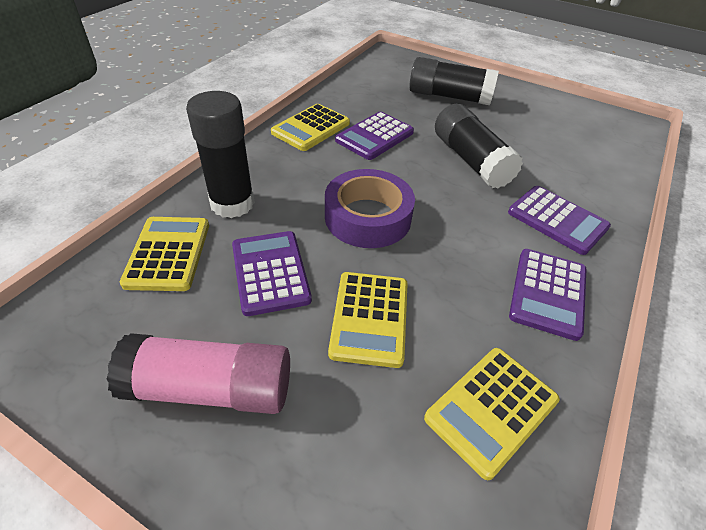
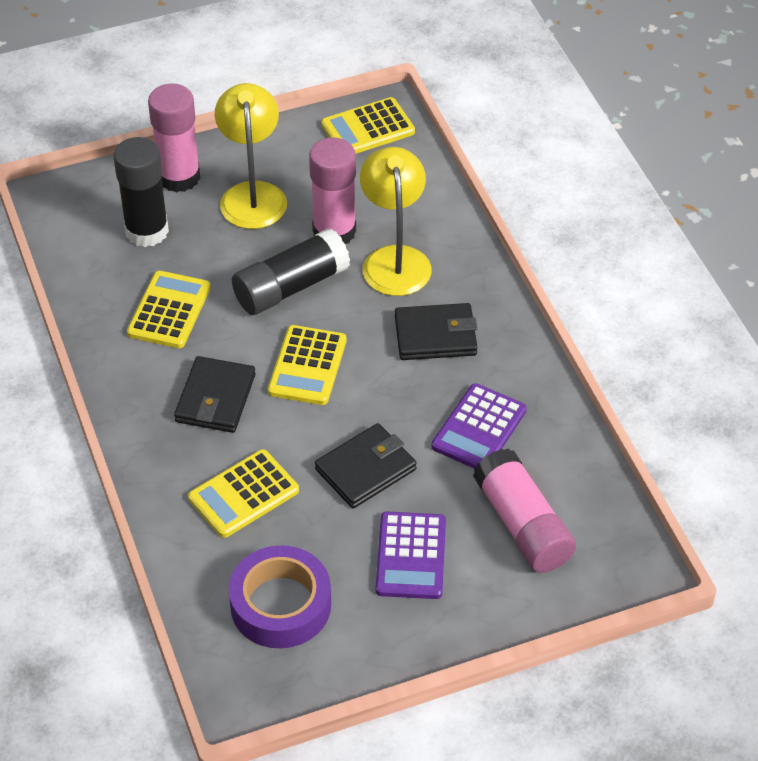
black glue stick: [186,91,255,218] [409,57,499,105] [435,104,523,189] = 3 -> [113,137,169,247] [232,228,350,315] = 2
black wallet: none = 0 -> [174,356,256,433] [315,423,417,508] [395,303,477,360] = 3
pink glue stick: [107,333,290,414] = 1 -> [148,84,201,193] [309,137,356,244] [473,448,576,573] = 3
purple calculator: [232,231,312,316] [335,112,414,160] [508,186,611,255] [509,249,587,341] = 4 -> [376,512,446,599] [432,383,527,469] = 2
yellow lamp: none = 0 -> [215,83,287,229] [360,147,432,296] = 2

